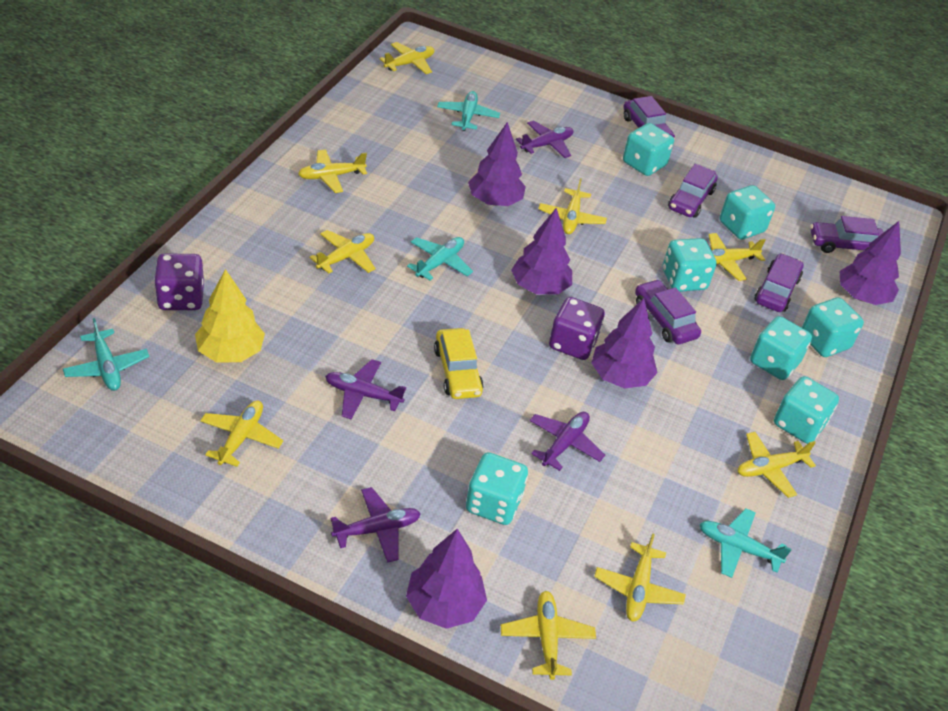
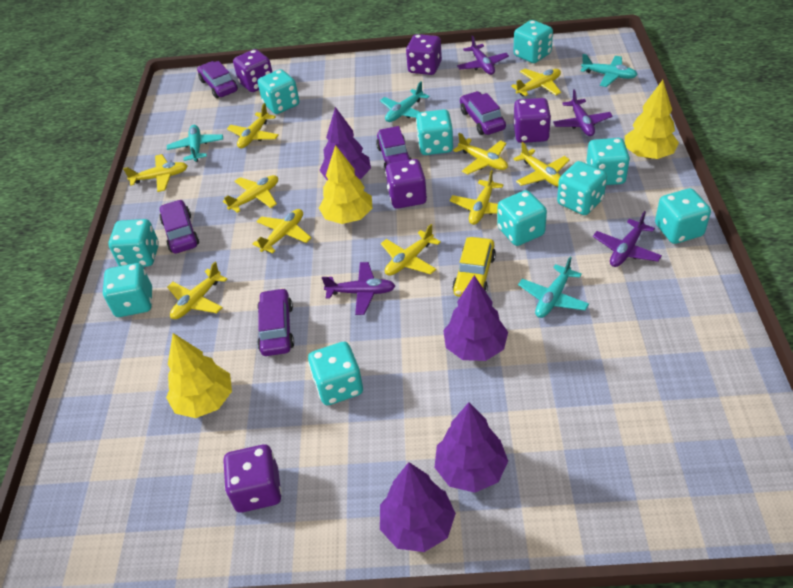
purple dice: [154,253,204,310] [549,297,605,360] = 2 -> [223,445,282,513] [233,49,272,92] [385,159,427,209] [406,34,442,75] [514,98,551,143] = 5
purple tree: [406,529,487,629] [468,122,526,206] [511,208,572,295] [591,298,658,388] [840,221,901,305] = 5 -> [319,107,371,180] [380,462,456,552] [434,402,508,493] [443,275,508,361] = 4
turquoise dice: [466,452,528,525] [623,123,674,176] [663,238,717,292] [720,185,775,240] [750,316,812,380] [774,376,839,444] [802,297,864,357] = 7 -> [103,263,152,317] [109,219,159,267] [257,69,299,114] [308,341,363,405] [416,109,453,155] [497,190,547,246] [513,20,553,63] [557,161,607,215] [586,138,630,185] [655,188,711,244] = 10
yellow plane: [200,400,283,467] [298,149,367,193] [309,230,375,273] [379,42,434,74] [501,591,596,680] [538,178,607,234] [594,533,686,621] [709,233,766,281] [738,432,816,498] = 9 -> [123,154,187,192] [167,262,227,319] [223,175,278,213] [227,103,279,148] [253,209,311,253] [381,224,441,276] [450,170,503,225] [453,133,508,175] [511,69,561,96] [514,142,570,187] = 10
yellow tree: [195,269,265,362] = 1 -> [166,333,232,418] [319,145,372,224] [625,80,679,159] = 3

